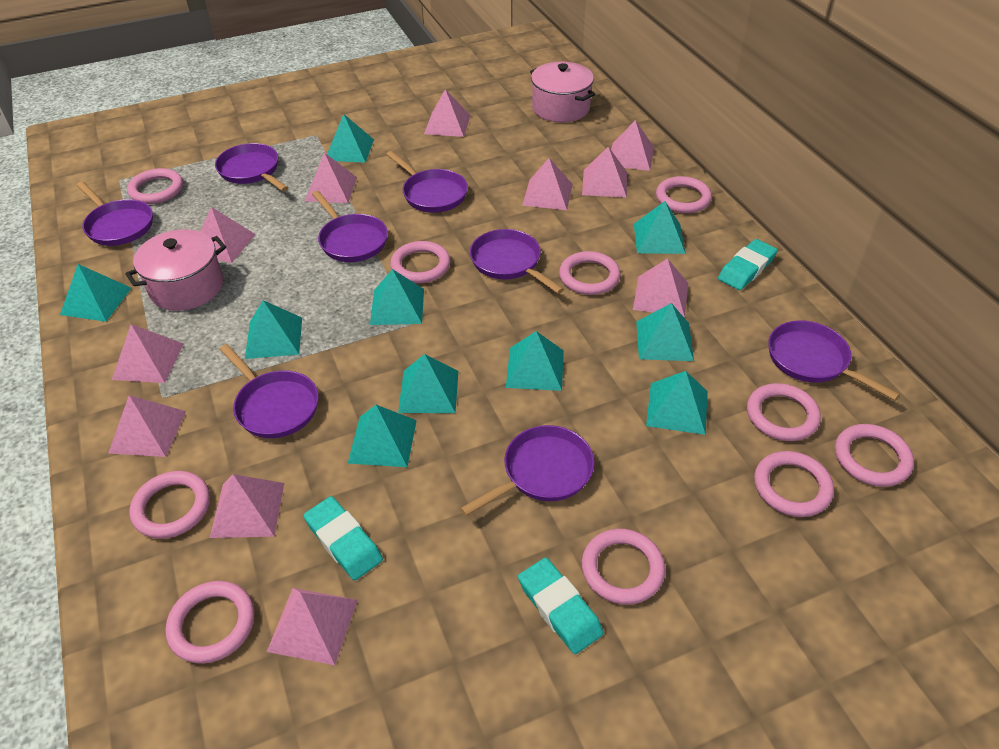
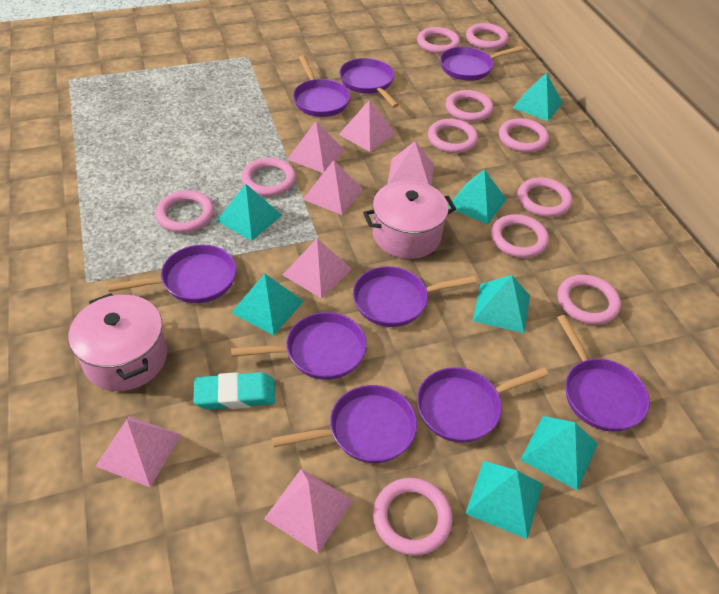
pink pyramid: [108,395,186,457] [112,324,184,383] [200,207,256,263] [210,474,284,538] [267,588,357,665] [305,153,357,203] [424,89,471,137] [522,158,573,210] [582,147,627,198] [611,120,654,171] [633,258,688,317] = 11 -> [95,416,182,487] [264,469,353,553] [283,238,352,298] [287,121,345,173] [303,160,363,215] [339,100,396,152] [387,141,434,186] = 7
pink ring: [127,168,183,204] [130,471,210,539] [166,581,254,664] [390,241,450,283] [559,251,620,295] [582,529,665,605] [656,176,712,213] [747,383,821,441] [754,451,834,517] [835,424,914,487] = 10 -> [155,190,214,233] [241,158,296,197] [373,478,452,556] [417,27,460,54] [428,119,478,153] [445,90,493,122] [466,23,509,50] [491,214,549,258] [499,118,549,153] [517,177,572,217] [558,275,621,325] = 11
purple pan: [76,181,153,246] [215,143,289,191] [219,344,318,438] [312,191,388,262] [386,151,468,213] [460,425,594,516] [470,229,564,294] [768,320,900,401] = 8 -> [108,245,236,303] [231,312,367,380] [272,385,417,463] [293,56,350,117] [339,58,399,108] [353,266,477,327] [417,367,549,443] [440,46,523,81] [557,315,650,432] = 9
turquoise eraser: [303,496,383,580] [518,558,603,654] [718,239,778,290] = 3 -> [193,372,275,410] = 1
turquoise pyramid: [60,264,131,322] [245,300,302,359] [327,114,374,163] [348,405,417,467] [370,269,424,325] [398,354,458,413] [506,331,564,391] [634,201,685,254] [636,303,694,361] [646,371,708,435] = 10 -> [217,184,282,241] [231,273,304,335] [448,169,506,225] [465,461,542,539] [473,275,530,333] [513,72,563,121] [520,416,598,491] = 7

